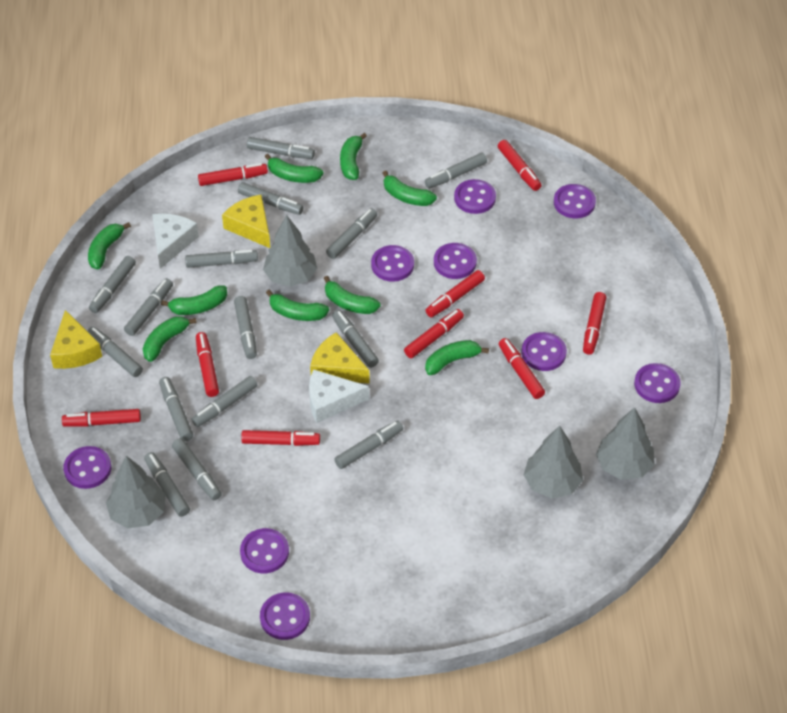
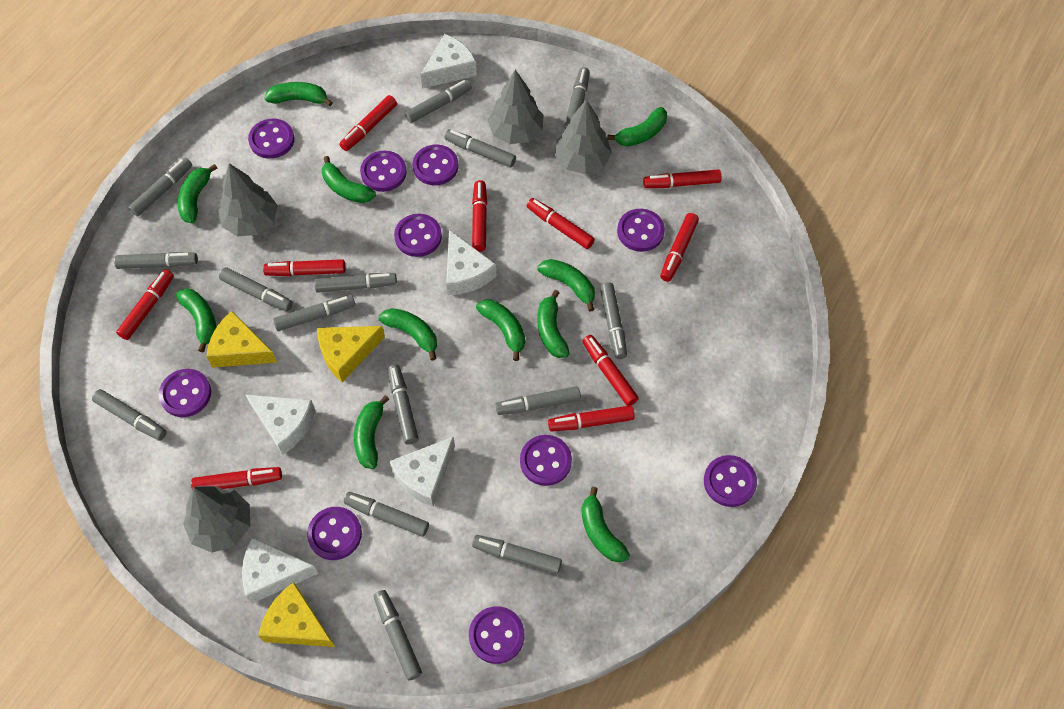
green banana: [88,222,131,269] [143,316,197,362] [161,285,227,315] [265,154,324,183] [266,290,329,321] [324,276,381,314] [340,133,367,180] [383,171,437,206] [425,340,489,375] = 9 -> [176,289,216,352] [178,164,217,223] [265,82,333,106] [322,156,376,203] [354,395,389,469] [378,308,437,361] [476,300,525,361] [538,259,595,311] [538,290,570,358] [582,487,630,563] [607,107,667,146] = 11
purple button: [63,446,111,489] [240,528,289,573] [260,593,310,640] [371,245,414,282] [434,243,477,279] [454,179,496,214] [521,332,567,371] [554,184,596,218] [634,363,681,403] = 9 -> [159,369,211,417] [248,119,295,159] [307,507,362,560] [360,151,407,192] [394,214,442,257] [413,145,458,185] [469,606,524,664] [520,435,572,486] [617,209,665,252] [704,455,757,507] = 10
red marker: [62,409,141,427] [196,332,219,397] [198,163,268,186] [241,430,320,446] [404,309,464,358] [425,270,485,317] [498,140,542,191] [499,338,545,399] [583,292,606,355] = 9 -> [116,269,174,340] [191,467,282,489] [263,259,345,276] [339,95,397,151] [472,180,487,252] [527,198,595,249] [548,405,635,432] [582,335,639,406] [643,169,721,188] [660,213,699,282] = 10
white cheese: [152,214,199,269] [309,369,369,423] = 2 -> [242,537,319,603] [246,395,315,455] [389,436,455,507] [421,34,477,89] [446,230,497,295] = 5

